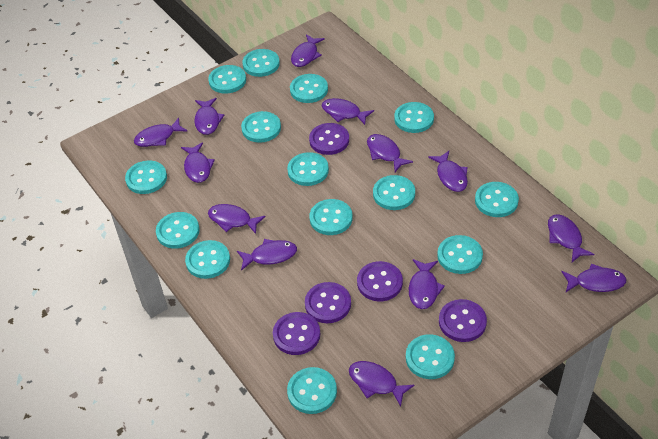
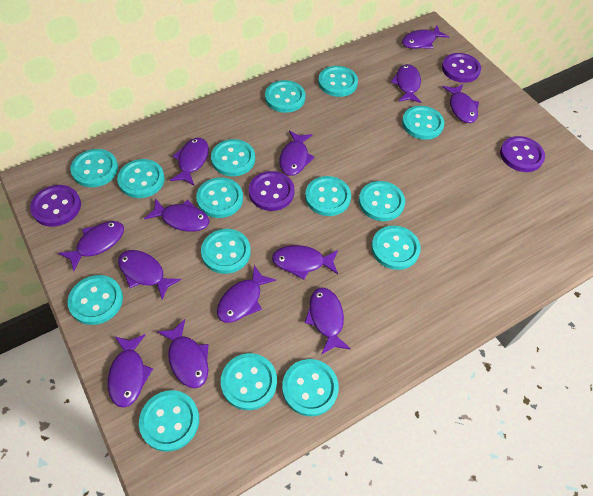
purple button: [273,312,320,355] [305,282,351,323] [309,123,349,155] [357,261,403,301] [439,299,487,342] = 5 -> [30,185,81,227] [249,171,295,211] [442,53,481,83] [500,136,545,172] = 4

